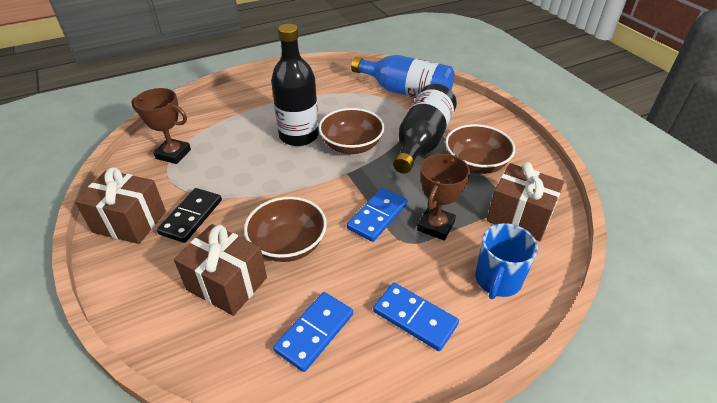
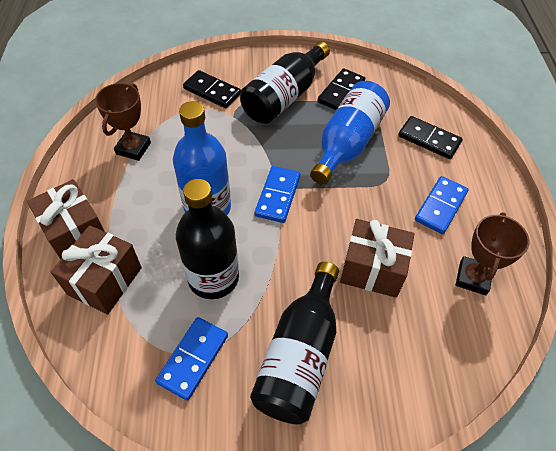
black bottle: [271,24,319,146] [393,84,457,174] = 2 -> [176,179,239,299] [240,41,330,124] [250,262,339,424] = 3
black domino: [157,188,222,243] = 1 -> [183,70,241,108] [318,68,365,110] [398,116,462,159] = 3
blue bottle: [351,55,454,98] = 1 -> [173,101,231,215] [310,81,390,185] = 2
blue mug: [475,223,538,299] = 1 -> none = 0
brown bowl: [244,197,327,262] [319,108,384,154] [445,124,515,174] = 3 -> none = 0

